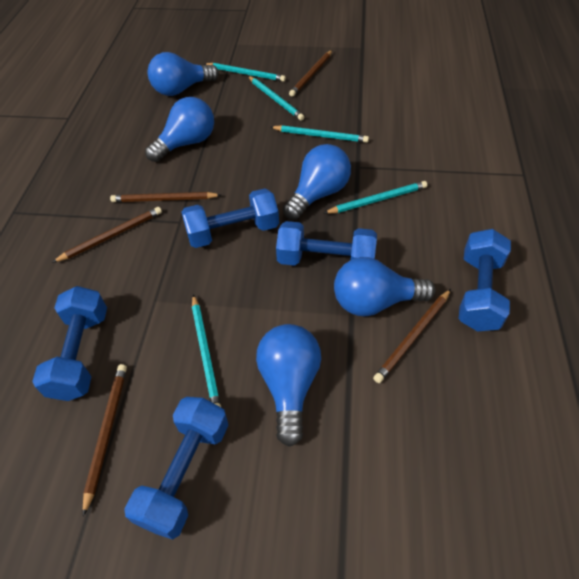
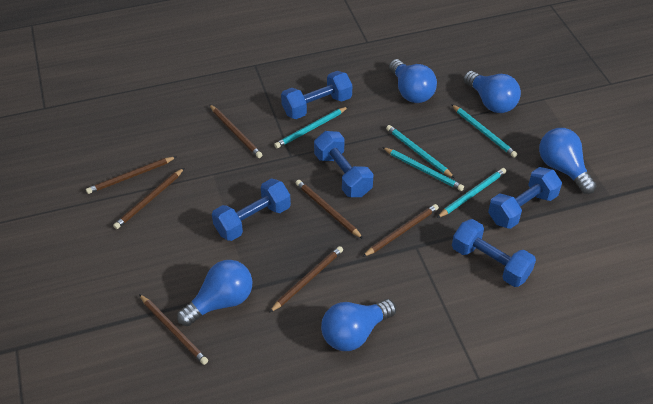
brown pencil: [52,207,162,263] [83,364,127,516] [110,192,221,202] [289,50,332,97] [373,289,451,383] = 5 -> [86,156,177,194] [113,168,184,229] [139,294,208,365] [209,104,262,158] [269,246,343,313] [296,180,363,239] [363,204,439,257] = 7

